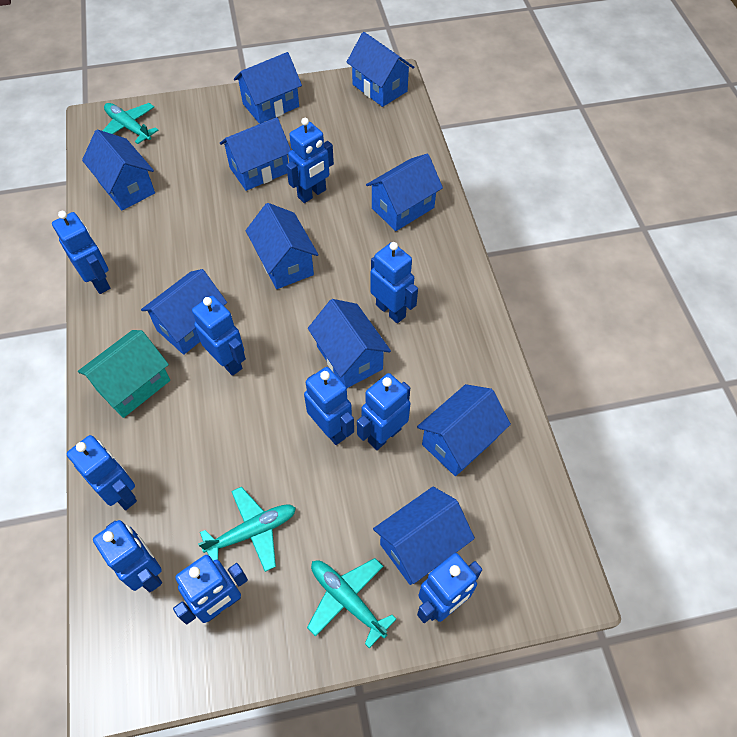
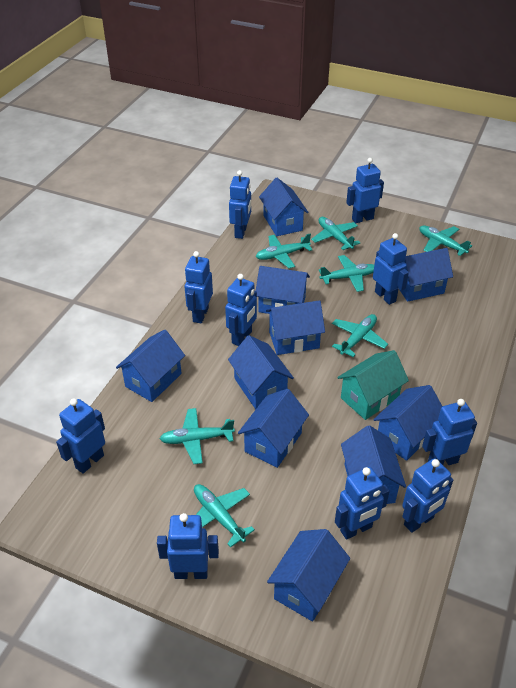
turquoise plane: [102,103,158,144] [198,487,296,572] [307,558,396,648] = 3 -> [160,408,235,464] [194,484,255,548] [256,233,313,268] [311,217,360,250] [319,255,374,292] [332,314,388,357] [419,225,472,256] = 7

